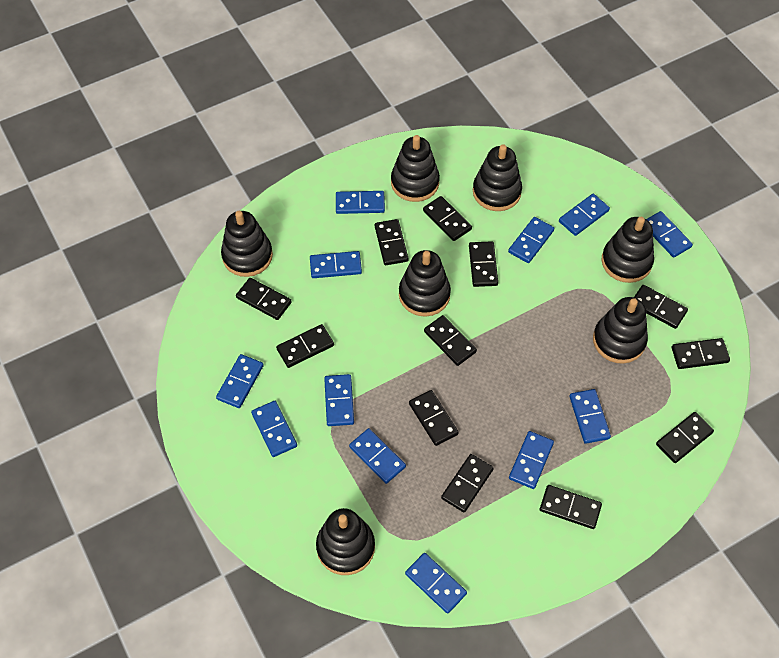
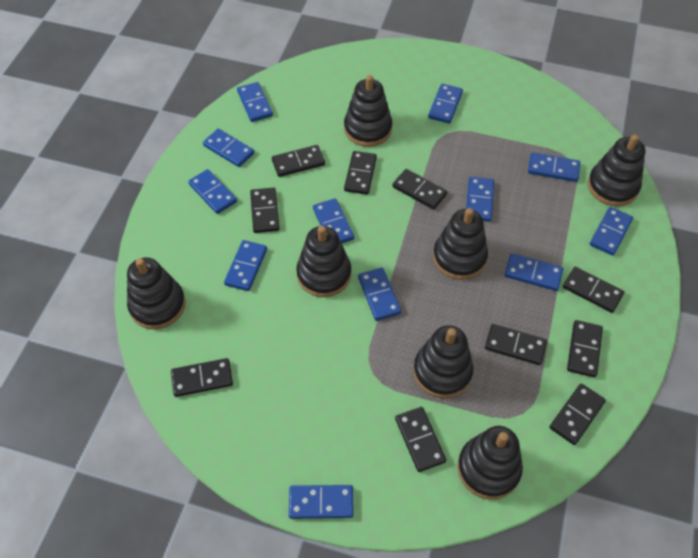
black domino: [236,278,292,320] [276,324,334,368] [375,219,408,265] [409,390,459,446] [423,196,472,241] [424,315,477,366] [441,454,494,512] [469,241,498,287] [540,485,602,529] [634,285,688,329] [656,412,714,463] [672,338,730,369] = 12 -> [171,358,233,397] [250,188,279,233] [272,145,325,177] [344,151,377,195] [392,169,447,210] [395,407,446,472] [485,324,547,365] [550,383,606,445] [563,267,624,313] [567,320,603,377] = 10

